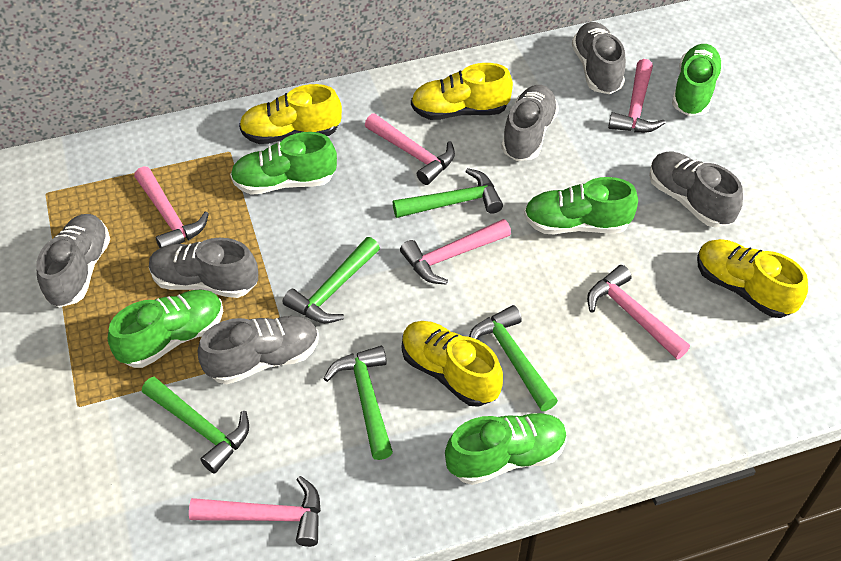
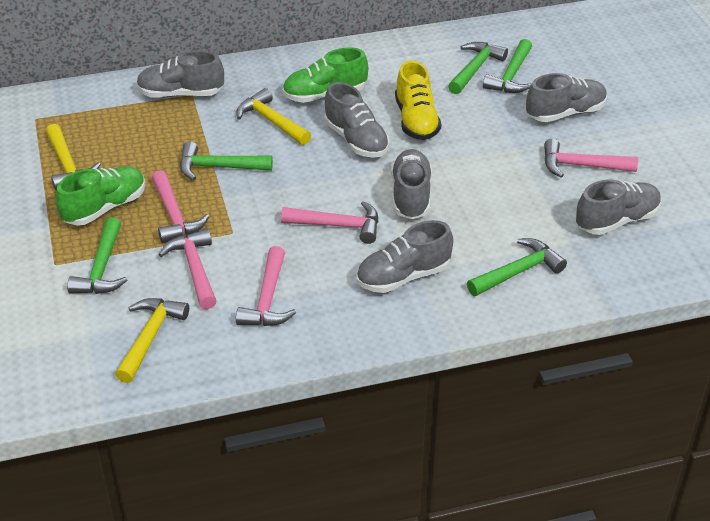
green shoe: [108,290,223,368] [230,132,337,195] [445,413,567,485] [524,177,638,234] [672,44,723,116] = 5 -> [56,166,145,226] [282,47,368,103] = 2
pink hammer: [134,166,209,248] [189,476,321,547] [365,114,455,185] [400,219,511,285] [587,265,690,360] [608,59,666,133] = 6 -> [152,170,209,243] [158,229,216,309] [236,246,296,326] [281,201,379,244] [544,139,638,178] = 5
yellow hammer: none = 0 -> [46,124,101,191] [115,298,189,383] [236,88,311,145] = 3
yellow shoe: [239,84,342,144] [402,321,503,407] [411,63,513,120] [697,239,808,318] = 4 -> [395,61,441,140] = 1

